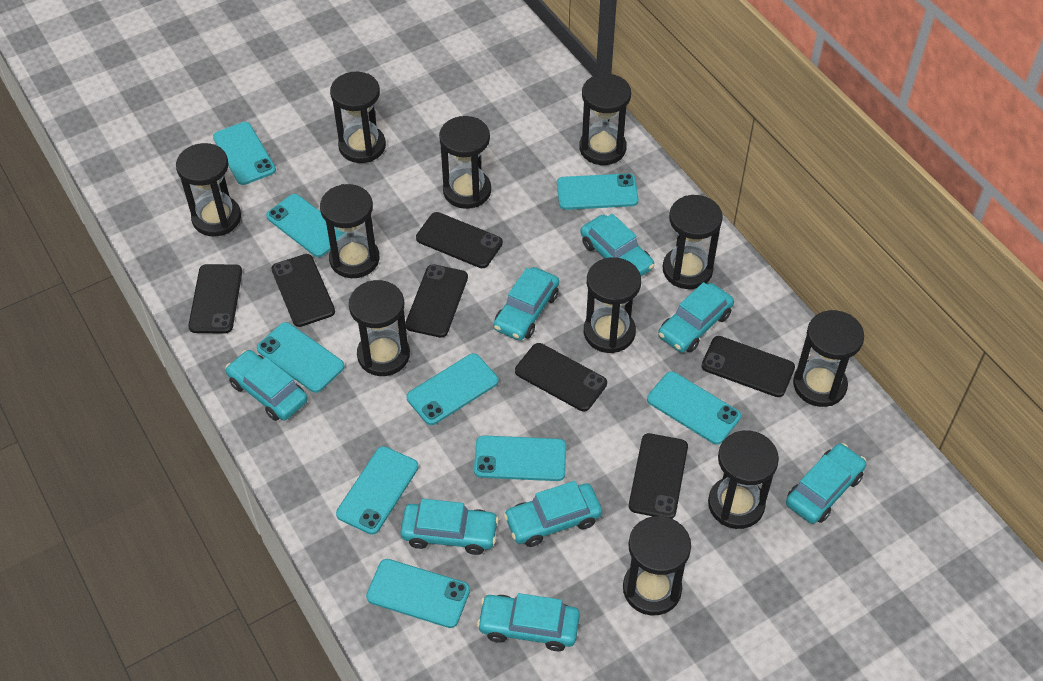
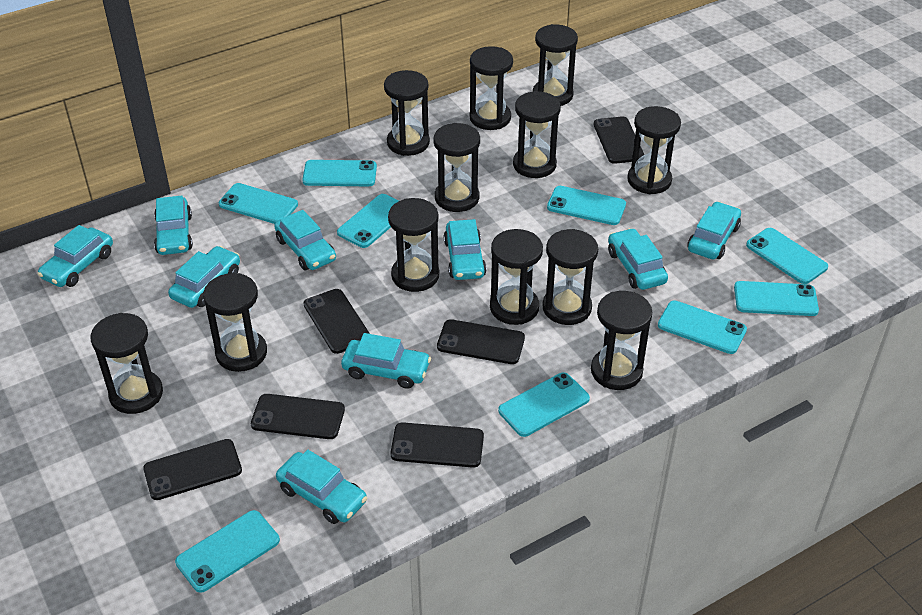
black hourglass: [176,143,241,236] [320,184,379,278] [330,72,386,163] [349,280,410,376] [439,116,491,209] [579,73,631,165] [584,257,641,353] [623,516,691,615] [663,195,723,289] [708,430,779,529] [793,310,864,407] = 11 -> [90,313,163,414] [203,273,267,372] [384,70,430,156] [388,198,439,292] [434,123,480,212] [469,46,513,130] [490,229,543,325] [513,91,561,178] [533,24,578,106] [542,229,598,325] [591,291,652,390] [627,106,681,194] = 12
black phone: [188,264,242,334] [271,254,335,327] [405,264,468,338] [416,212,503,268] [515,343,607,411] [629,433,688,519] [701,336,795,397] = 7 -> [143,439,242,500] [251,394,345,439] [303,289,370,354] [390,422,484,468] [437,319,525,364] [594,116,644,164] = 6
turquoise car: [225,350,308,421] [400,499,499,555] [477,593,580,651] [493,267,559,341] [504,481,602,547] [580,214,655,276] [658,282,734,353] [786,443,866,524] = 8 -> [38,225,113,287] [154,196,193,255] [168,246,240,308] [274,210,336,270] [276,450,367,524] [341,333,431,389] [444,219,487,280] [608,228,668,290] [687,201,741,259] = 9

